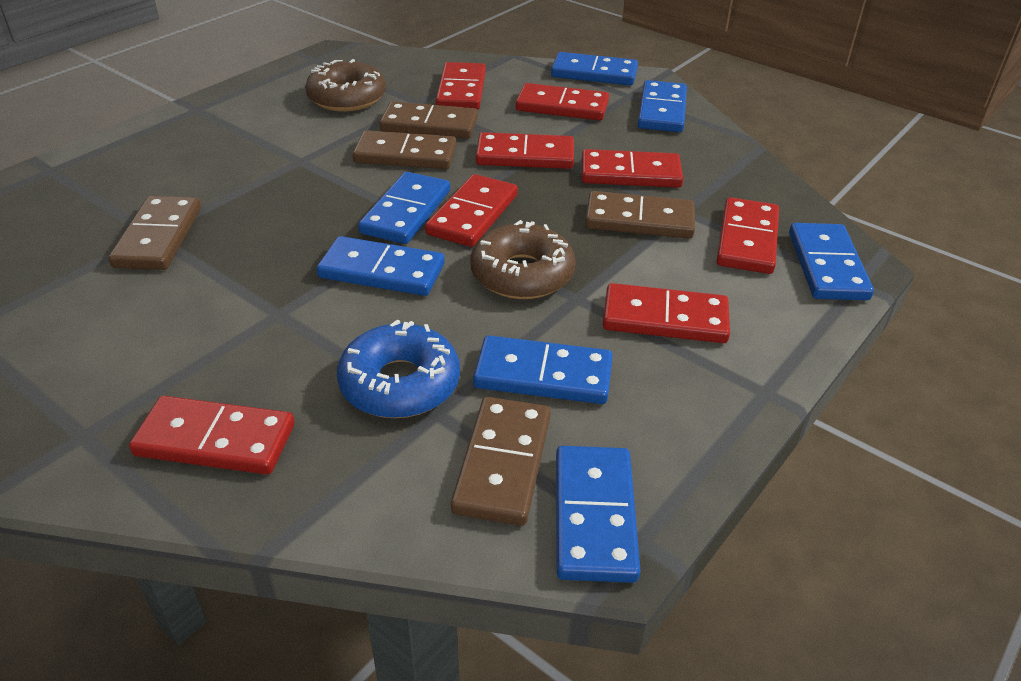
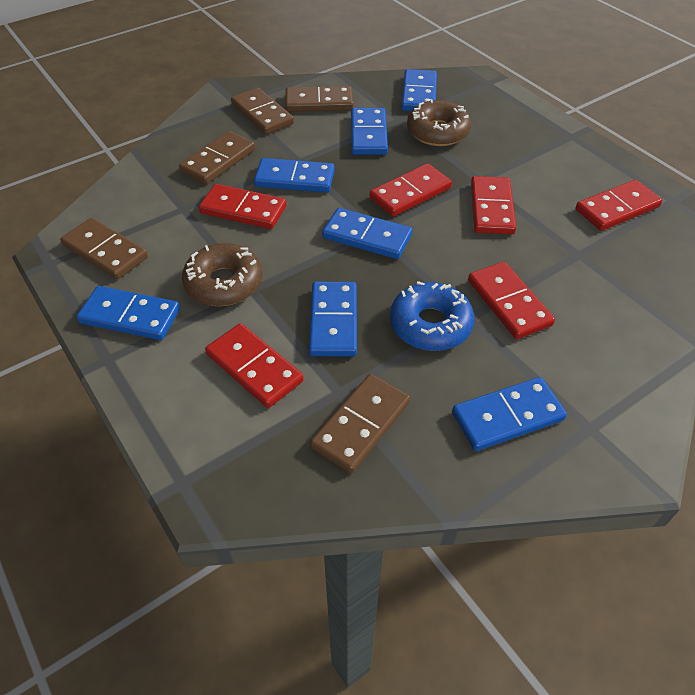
red domino: [129,396,295,475] [425,174,518,247] [436,62,486,110] [476,132,574,169] [515,83,609,120] [582,149,683,188] [603,283,730,343] [716,197,779,274] = 8 -> [199,184,286,229] [205,323,304,408] [370,163,452,217] [468,262,555,339] [471,176,516,234] [576,180,663,231] = 6

